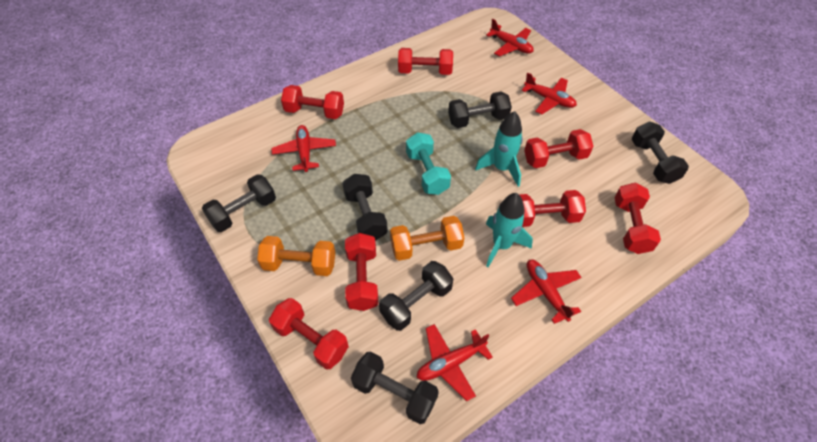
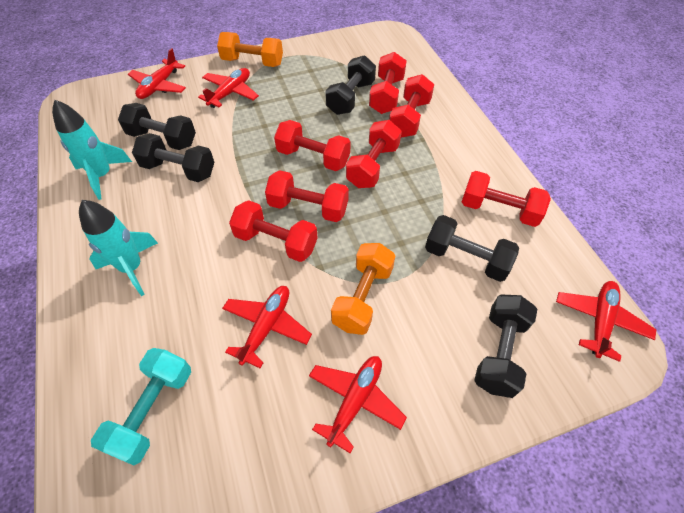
black dumbbell: [202,174,276,232] [342,174,388,241] [351,351,439,424] [379,261,453,331] [448,92,512,128] [632,122,689,184] = 6 -> [118,103,196,150] [132,133,214,182] [325,55,376,115] [425,215,519,282] [474,294,537,398] = 5

